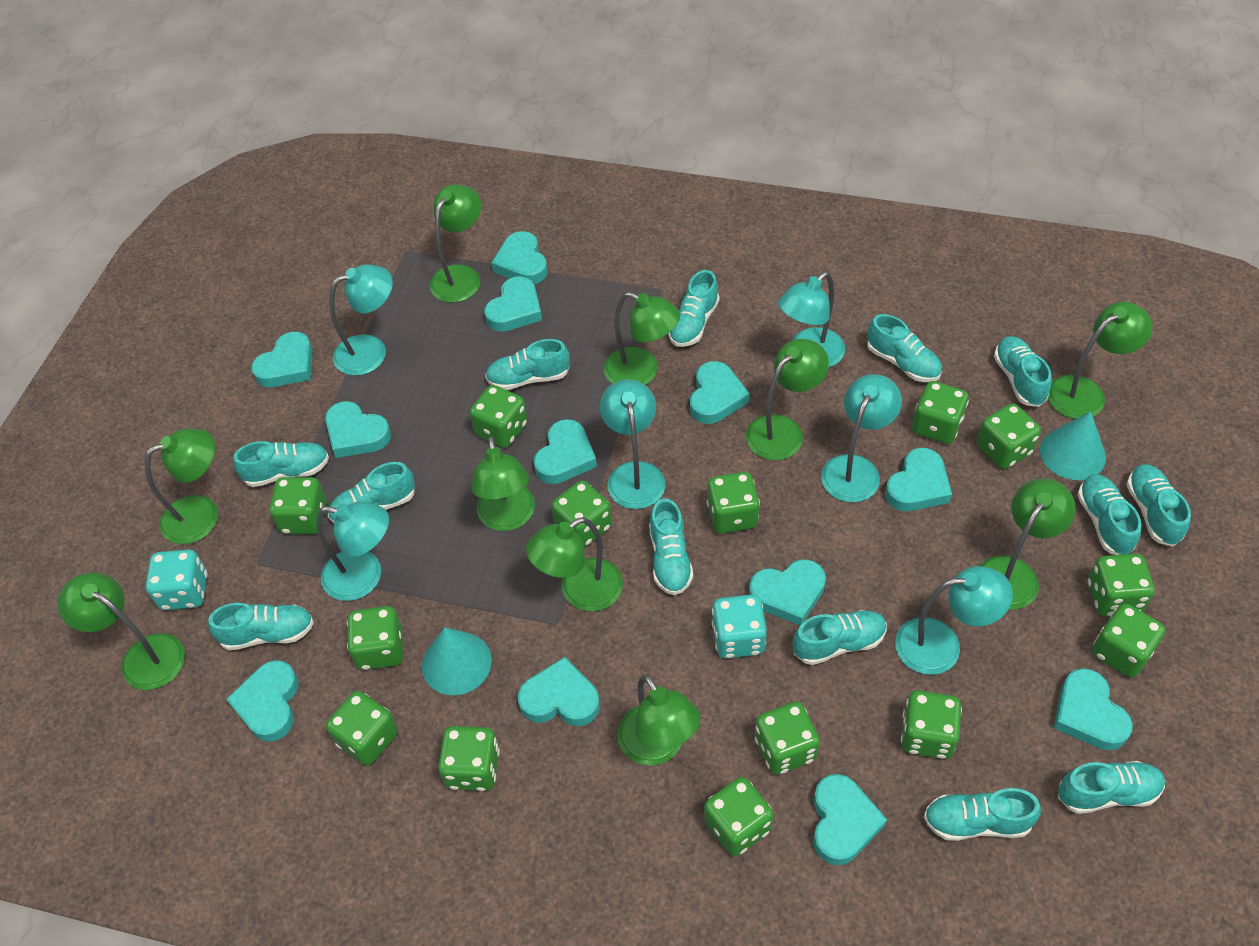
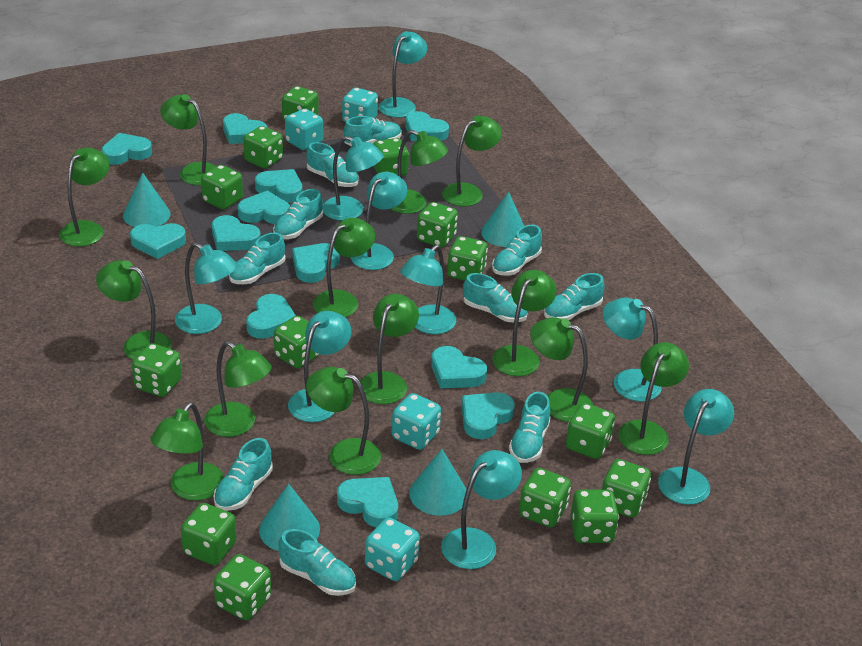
green lamp: [58,572,185,690] [145,429,218,544] [429,184,481,302] [471,436,535,531] [526,517,623,611] [603,292,680,385] [617,675,700,766] [746,339,829,460] [980,478,1076,609] [1048,302,1153,419] = 10 -> [59,148,110,246] [96,260,172,360] [151,402,224,501] [160,94,216,185] [204,341,272,437] [306,367,381,475] [313,218,375,317] [360,294,419,404] [391,130,448,214] [442,116,502,206] [492,270,557,376] [530,317,593,422] [619,342,689,455] = 13
turquoise cone: [422,627,492,695] [1040,411,1106,480] = 2 -> [123,173,170,227] [259,484,320,551] [409,449,467,516] [481,191,524,247] = 4
turquoise dice: [146,549,207,610] [712,594,767,659] = 2 -> [285,109,323,150] [342,88,378,122] [365,517,420,581] [392,393,441,450] = 4
turquoise lamp: [317,502,389,601] [330,264,393,376] [600,379,665,509] [778,272,845,368] [821,374,902,502] [895,566,1013,675] = 6 -> [175,243,237,334] [288,311,351,422] [322,136,384,221] [351,172,407,270] [378,31,427,118] [400,245,456,334] [441,450,522,569] [603,297,662,402] [658,389,734,505] = 9
turquoise shoe: [208,603,314,650] [233,441,329,487] [328,462,415,523] [485,339,570,390] [649,498,693,595] [668,270,720,347] [792,610,887,665] [867,314,942,382] [924,788,1041,841] [994,336,1052,407] [1058,761,1165,814] [1077,474,1141,555] [1126,464,1191,546] = 13 -> [213,438,273,511] [229,232,286,284] [273,189,323,239] [279,529,356,596] [307,142,358,187] [344,116,402,146] [463,273,527,322] [492,225,542,276] [509,392,551,463] [544,273,604,320] = 10

